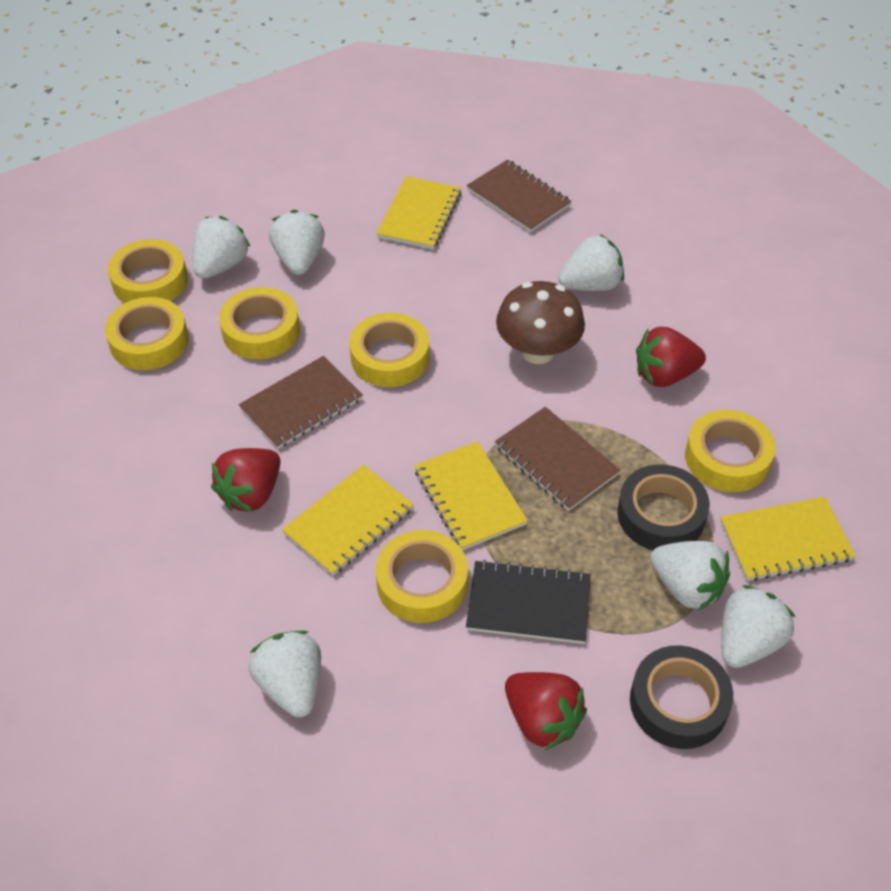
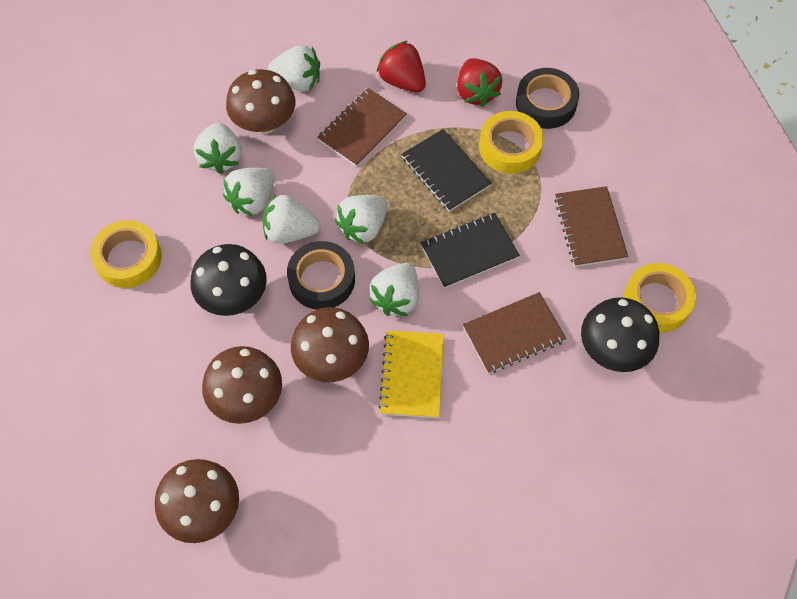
black mushroom: none = 0 -> [191,244,267,316] [581,297,659,372] = 2
black notebook: [466,560,591,644] = 1 -> [402,129,492,212] [421,213,520,289] = 2
brown mushroom: [496,281,585,364] = 1 -> [155,459,239,543] [202,346,282,424] [226,69,296,134] [291,307,369,382] = 4
red strawberry: [211,448,281,512] [505,672,587,751] [636,327,706,387] = 3 -> [377,41,426,92] [457,58,502,107] = 2
yellow notebook: [282,464,414,576] [376,176,461,249] [414,441,528,550] [720,497,856,581] = 4 -> [378,330,444,418] = 1
yellow tape: [105,297,189,370] [108,239,188,303] [219,287,300,360] [349,313,429,387] [376,530,468,623] [685,410,775,492] = 6 -> [90,220,162,288] [479,111,544,174] [623,263,696,333] = 3

